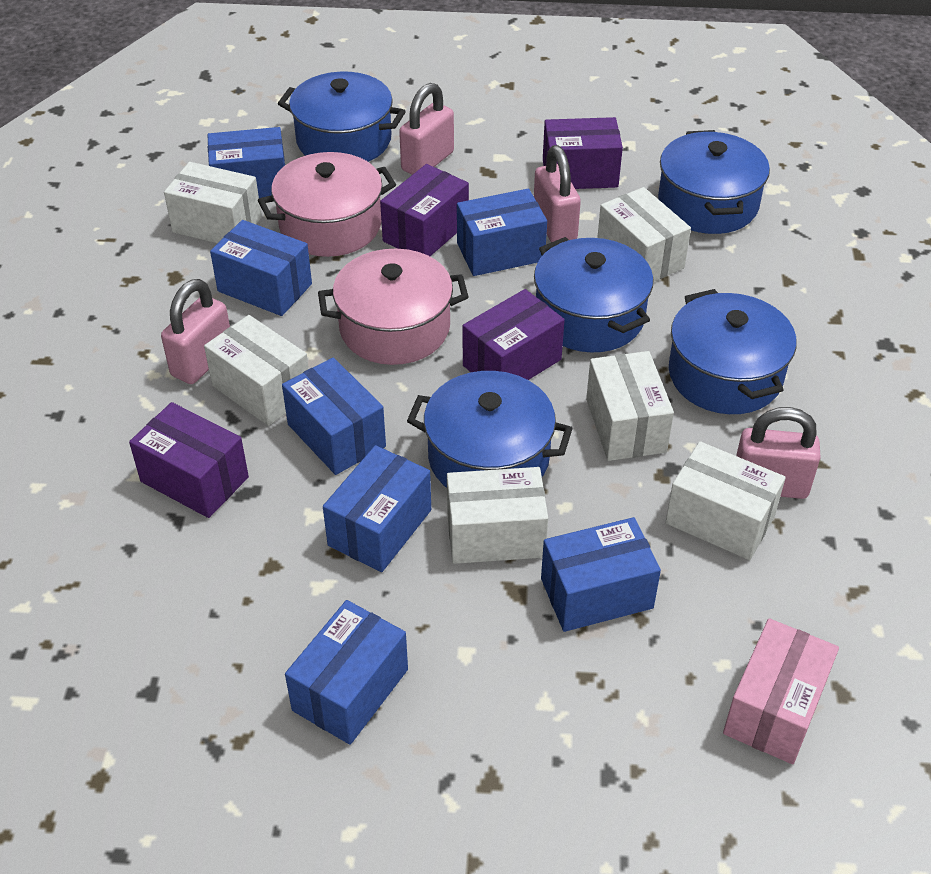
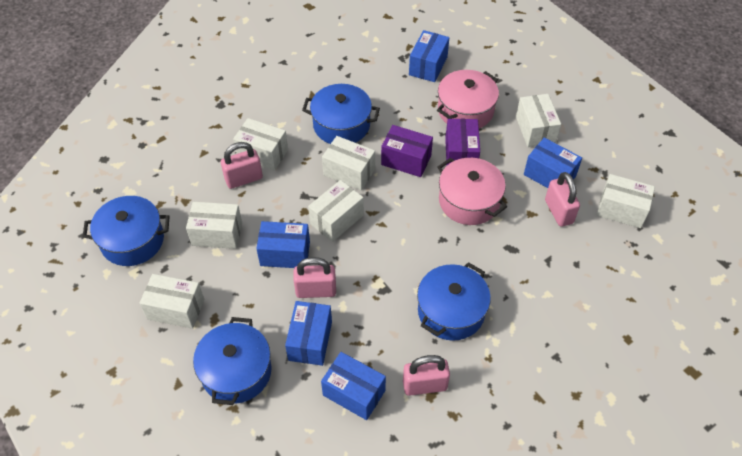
blue box: [207,127,285,198] [210,220,312,316] [282,358,386,475] [285,600,408,745] [323,445,431,572] [457,189,547,276] [541,517,661,632] = 7 -> [256,221,310,268] [285,301,332,366] [321,352,386,420] [409,30,449,82] [524,138,582,188] = 5
blue pot: [278,72,406,162] [407,371,573,488] [534,237,654,353] [658,130,770,234] [669,289,797,414] = 5 -> [82,196,170,266] [193,317,272,405] [302,84,380,144] [417,262,491,341] = 4
pink box: [723,618,839,764] = 1 -> none = 0
purple box: [129,402,249,518] [380,164,469,256] [463,289,565,380] [543,117,623,189] = 4 -> [381,125,433,177] [445,119,480,166] = 2
white box: [164,162,262,243] [204,315,309,426] [447,467,548,564] [586,351,674,461] [597,187,691,282] [665,441,786,560] = 6 -> [140,274,204,329] [186,202,242,249] [233,118,288,171] [308,180,364,242] [322,136,375,190] [516,94,561,147] [597,174,655,228] = 7

